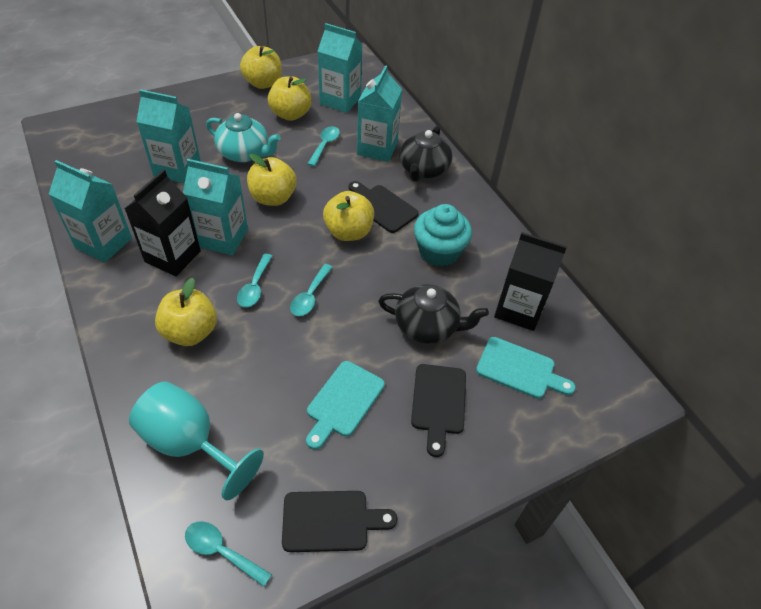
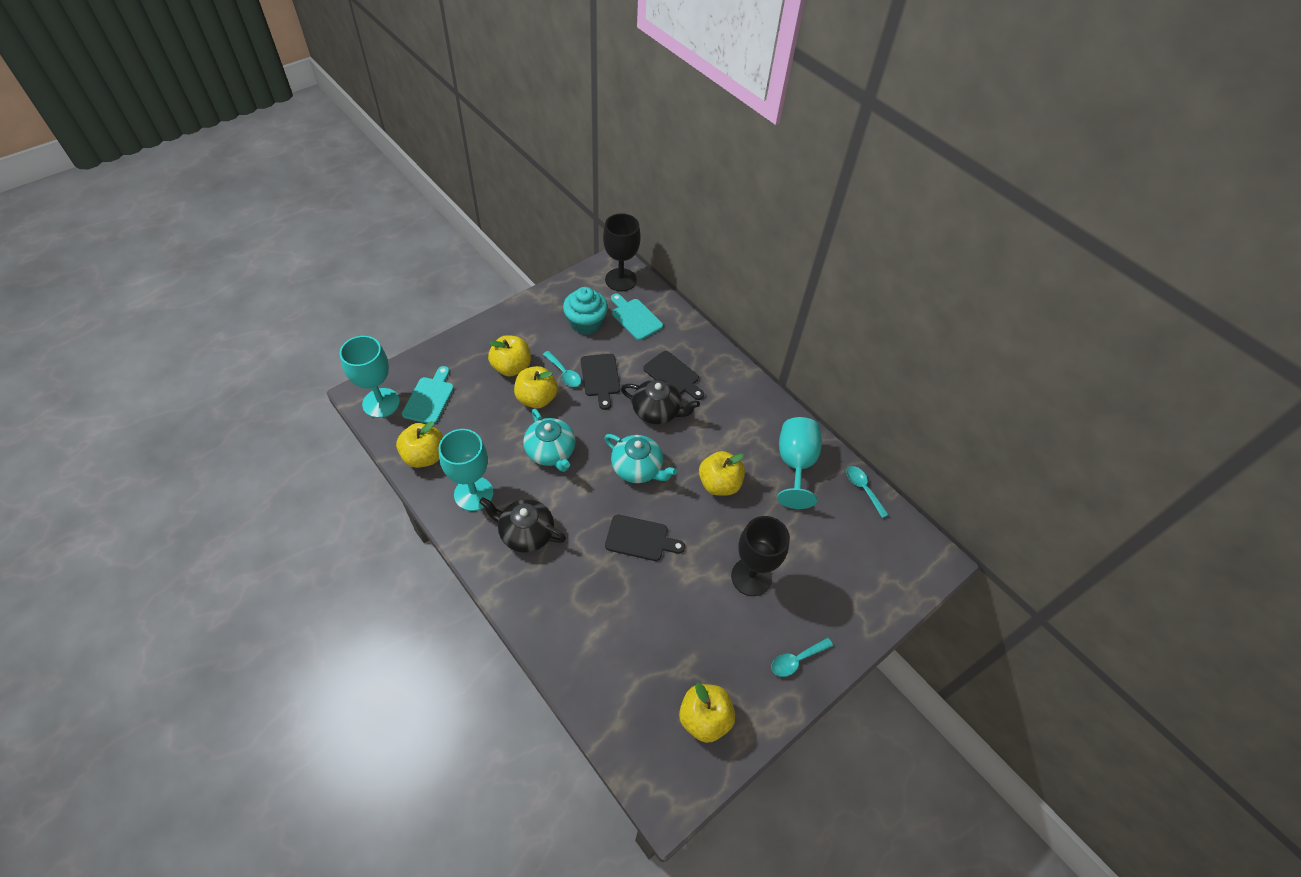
black carton: [125,169,201,276] [494,232,567,331] = 2 -> none = 0
black goblet: none = 0 -> [603,213,641,291] [731,516,790,596] = 2
turquoise carton: [49,160,132,263] [136,89,201,183] [183,159,248,256] [318,23,363,113] [357,65,402,162] = 5 -> none = 0
turquoise goblet: [129,381,264,500] = 1 -> [340,336,400,418] [438,429,494,511] [777,417,822,509] = 3
turquoise spoon: [185,521,272,587] [237,254,272,307] [290,264,333,316] [308,126,340,167] = 4 -> [543,351,581,387] [771,638,833,677] [847,466,889,518] = 3
turquoise teapot: [206,113,281,162] = 1 -> [523,409,576,472] [604,434,677,483] = 2

